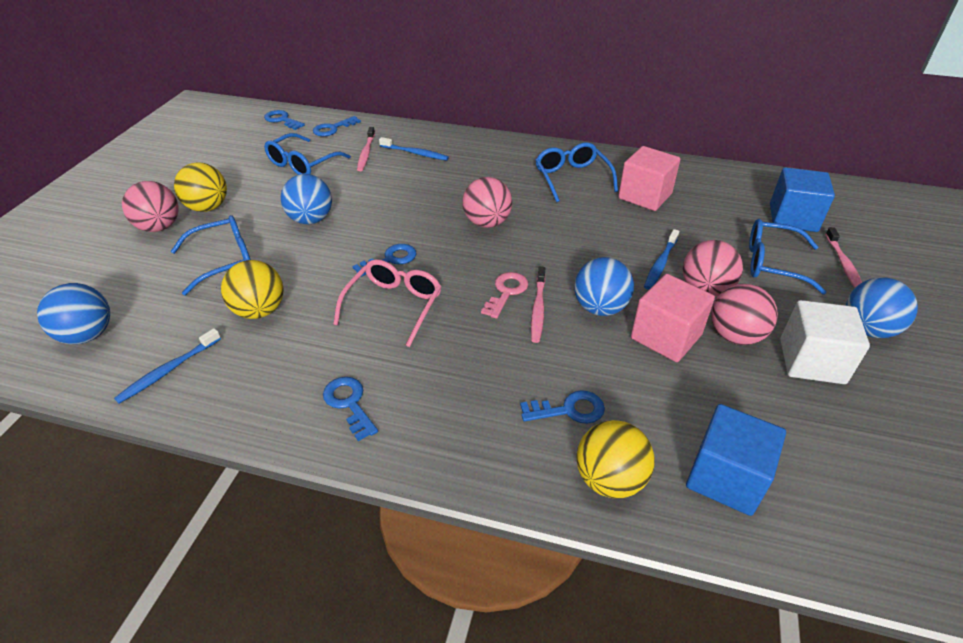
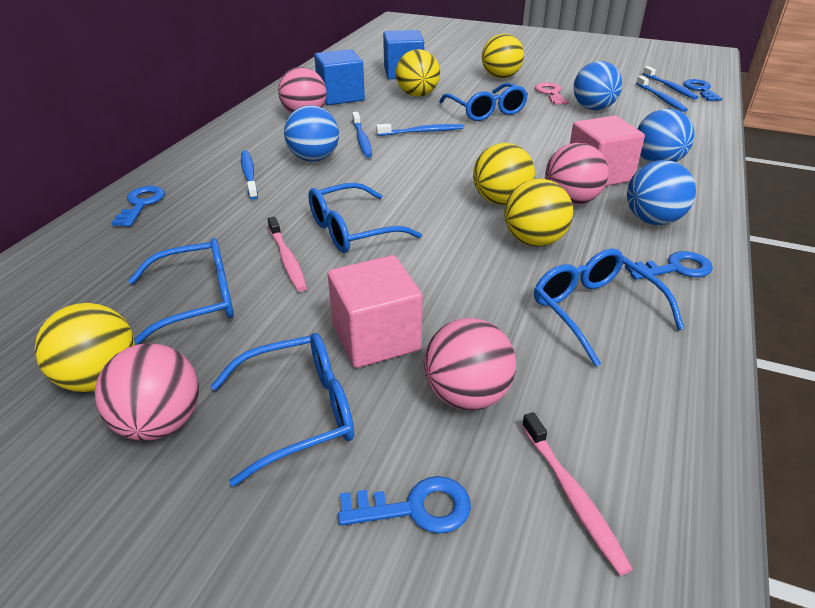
blue glasses: [171,215,251,295] [264,133,351,175] [536,143,618,202] [749,219,827,295] = 4 -> [128,238,234,345] [211,333,354,487] [308,183,422,253] [439,83,528,121] [534,248,685,367] = 5
blue key: [264,110,305,130] [313,116,361,137] [323,377,378,441] [352,244,416,277] [520,390,605,424] = 5 -> [111,186,165,227] [338,476,471,534] [625,251,713,280] [683,79,722,101] = 4
blue toothbrush: [114,328,221,404] [379,137,449,161] [644,229,679,290] = 3 -> [241,150,258,200] [352,112,372,158] [376,124,464,136] [636,76,688,112] [643,66,699,99] = 5
pink glasses: [333,259,442,347] = 1 -> none = 0
pink toothbrush: [357,127,375,171] [531,267,546,343] [825,227,862,288] = 3 -> [268,217,307,292] [522,412,633,576] = 2
white cube: [780,300,870,384] = 1 -> none = 0
yellow ball: [174,163,227,212] [221,260,284,319] [576,420,655,498] = 3 -> [35,303,135,392] [396,49,440,97] [473,143,535,205] [482,34,524,78] [504,179,573,247] = 5

